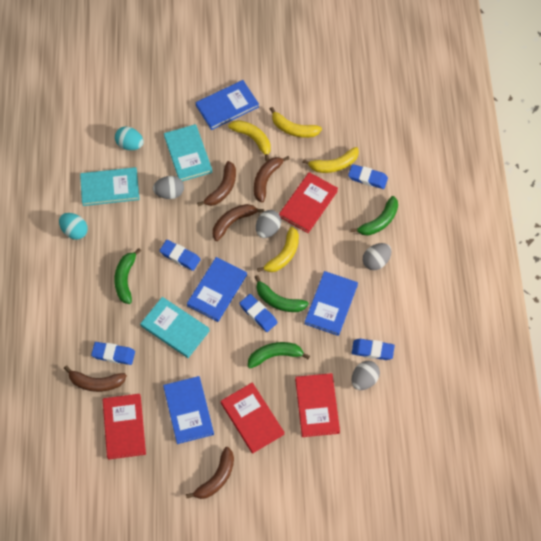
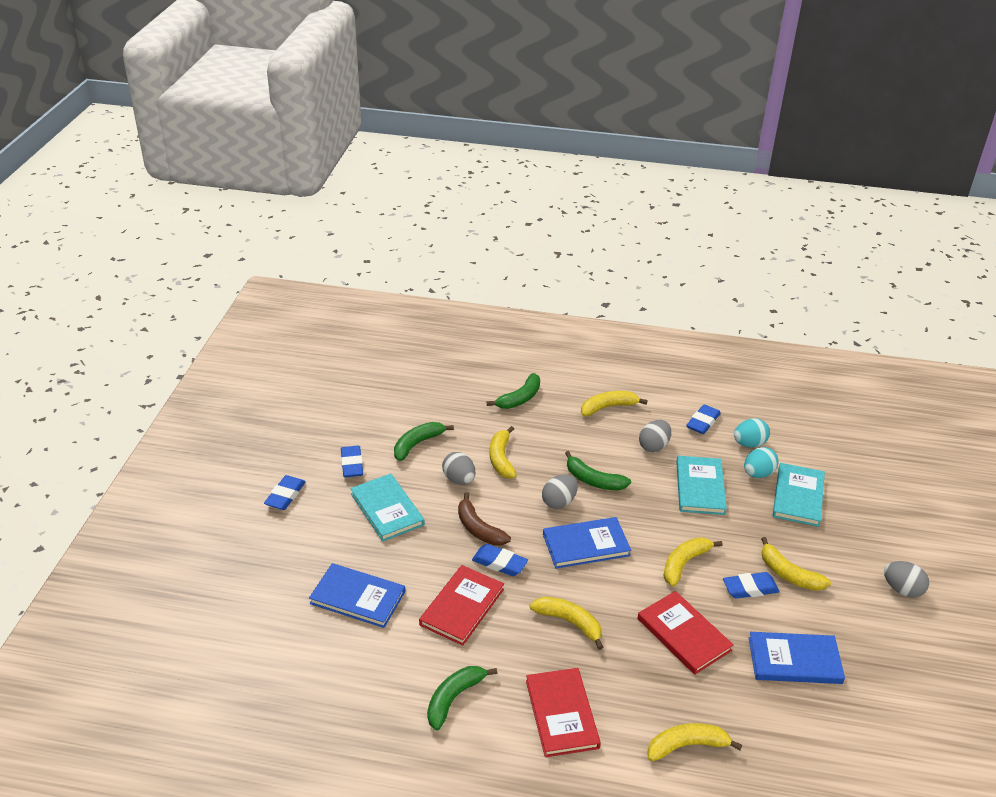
blue book: [163,376,214,444] [187,257,247,322] [196,80,259,130] [305,271,358,336] = 4 -> [309,563,405,628] [543,517,631,569] [749,632,845,684] = 3
brown banana: [64,366,127,392] [186,447,234,499] [197,161,236,206] [213,204,264,241] [254,156,289,203] = 5 -> [458,492,511,546] = 1
red book: [103,394,146,460] [221,382,285,454] [279,172,338,233] [295,373,340,437] = 4 -> [419,565,504,646] [526,668,601,757] [638,591,734,675] = 3
yellow banana: [228,120,271,161] [257,227,299,272] [270,107,322,138] [302,147,359,173] = 4 -> [489,426,517,479] [530,597,604,650] [581,391,648,416] [647,723,742,762] [663,537,723,587] [761,537,831,591] = 6

